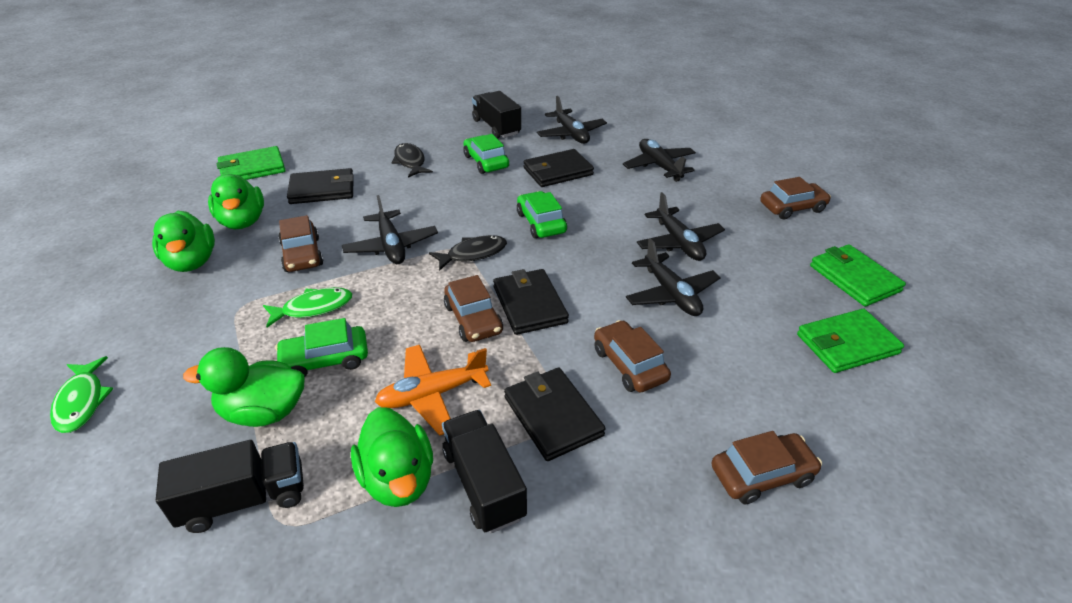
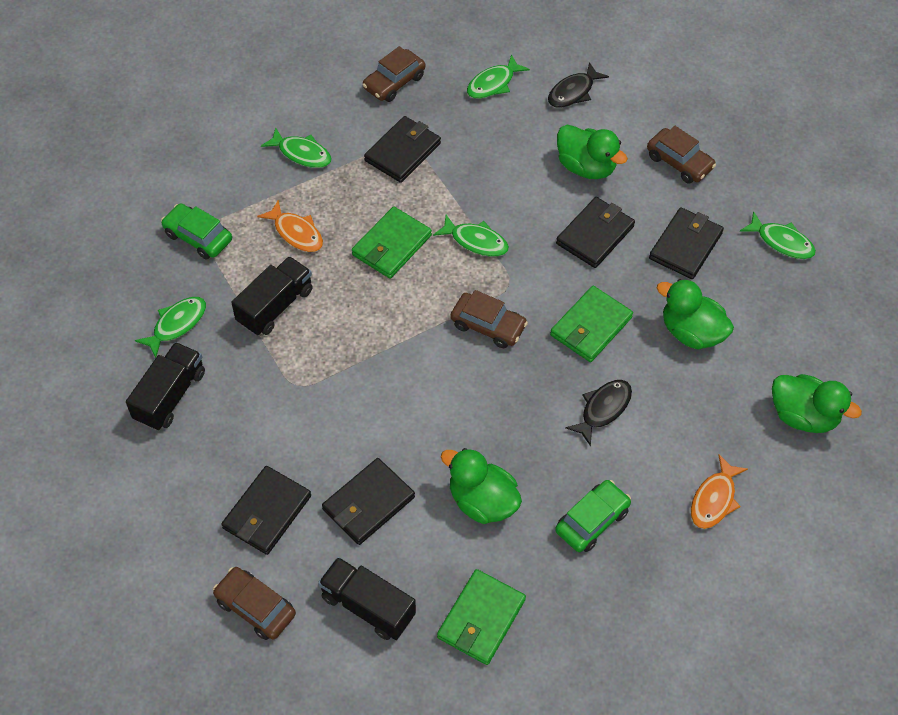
black plane: [342,195,438,264] [537,96,607,144] [623,139,696,182] [626,238,721,316] [637,192,725,261] = 5 -> none = 0
black wallet: [287,168,354,204] [493,269,569,335] [504,367,606,461] [523,149,594,187] = 4 -> [221,466,311,555] [322,458,415,545] [364,116,441,183] [556,197,635,268] [649,208,724,279] = 5
brown car: [278,215,323,272] [444,275,503,342] [594,320,671,392] [711,431,822,504] [760,177,831,219] = 5 -> [213,567,296,640] [362,46,425,102] [450,290,528,348] [647,126,716,184] = 4
green car: [275,318,368,378] [463,134,509,174] [517,191,567,238] = 3 -> [161,203,232,259] [555,480,631,552] = 2
green fish: [50,356,114,433] [263,287,352,327] = 2 -> [135,297,206,358] [261,127,332,168] [433,215,509,257] [467,54,530,99] [740,211,816,259] = 5
orange fish: none = 0 -> [257,200,323,252] [691,455,748,529] = 2
orange plane: [375,345,491,436] = 1 -> none = 0

